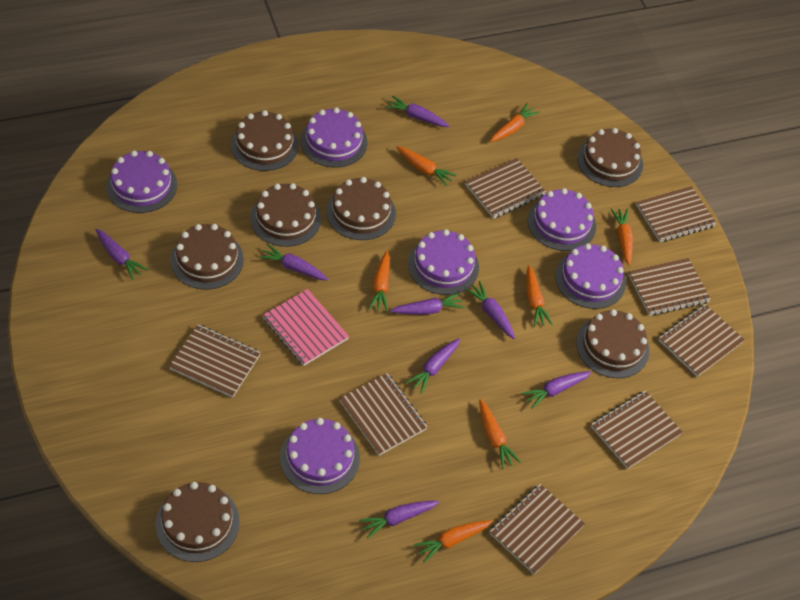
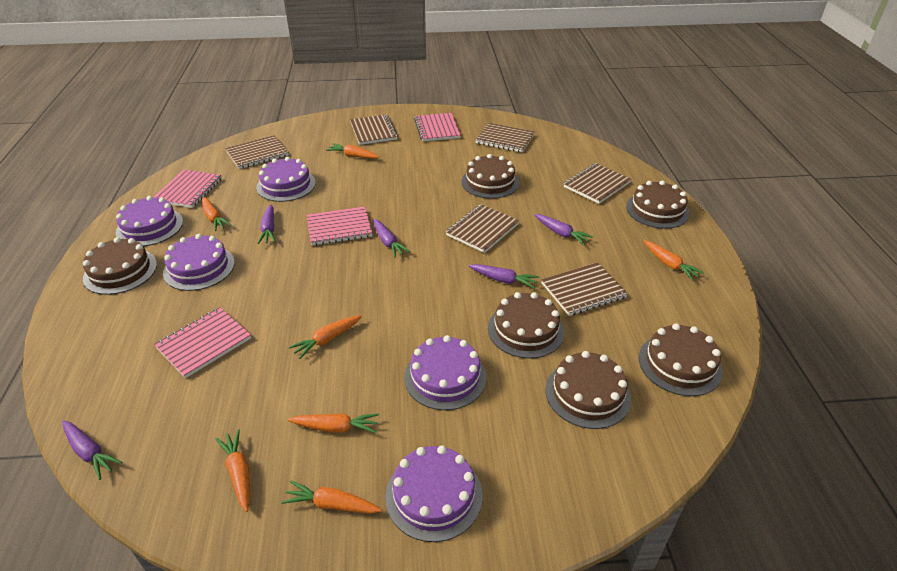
brown cake: [156,482,240,562] [170,224,244,290] [231,110,299,171] [250,183,321,247] [326,177,396,240] [576,309,649,378] [577,128,643,187] = 7 -> [83,237,157,295] [461,154,519,199] [488,292,564,359] [546,351,631,429] [626,180,689,229] [639,323,723,396] = 6
brown notebook: [169,324,261,398] [339,373,428,456] [465,158,546,219] [490,484,585,574] [591,390,683,469] [628,258,711,316] [636,186,717,242] [659,304,745,377] = 8 -> [225,135,289,169] [350,114,398,145] [446,204,519,253] [475,123,535,152] [541,262,628,316] [564,163,631,204] = 6
pink notebook: [263,289,349,366] = 1 -> [153,169,222,208] [154,307,251,378] [307,206,373,245] [414,113,461,142] = 4
purple cake: [106,151,177,213] [280,418,360,494] [300,107,367,167] [408,229,479,295] [528,188,596,251] [555,243,626,309] = 6 -> [116,196,183,246] [163,234,235,291] [256,157,316,202] [385,445,483,542] [404,335,487,410] = 5
purple carrot: [95,229,148,280] [259,244,328,280] [359,501,439,539] [385,96,449,127] [390,293,465,315] [406,338,460,394] [465,281,515,339] [521,371,592,409] = 8 -> [62,420,123,480] [258,204,276,244] [373,219,410,258] [469,264,539,289] [535,214,593,245] = 5

